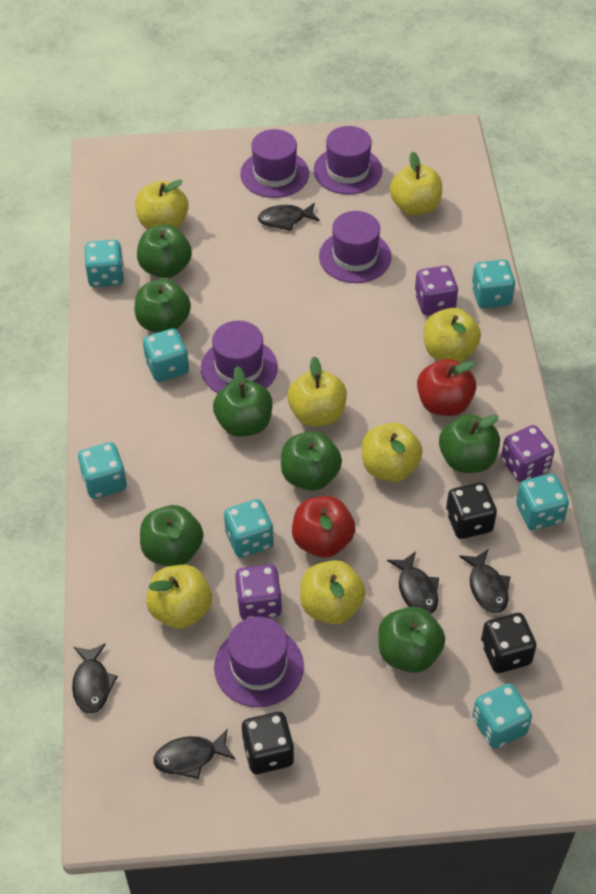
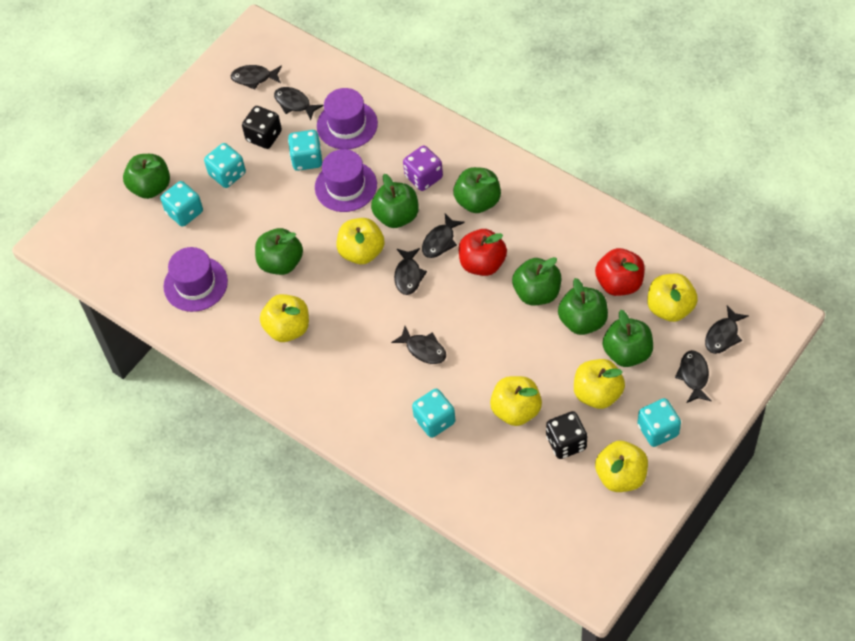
black dice: [242,712,294,774] [446,482,497,539] [481,613,537,673] = 3 -> [242,106,282,149] [546,411,587,459] = 2
black fish: [72,643,118,714] [153,729,235,779] [258,203,320,231] [387,551,439,614] [459,549,510,613] = 5 -> [231,65,282,89] [274,87,324,121] [391,326,446,364] [394,248,427,295] [422,213,465,258] [675,350,712,403] [705,305,748,354] = 7
purple dice: [235,564,282,620] [414,266,458,315] [501,425,554,483] = 3 -> [403,145,443,191] = 1
purple hat: [201,321,278,393] [214,617,304,707] [240,129,309,198] [314,126,382,194] [319,211,392,283] = 5 -> [163,247,228,312] [315,149,377,212] [317,88,378,149] = 3
turquoise dice: [78,442,127,499] [85,240,124,287] [143,328,189,382] [224,499,274,558] [471,259,516,308] [472,683,532,749] [516,474,569,530] = 7 -> [160,181,203,227] [204,143,246,188] [288,130,322,171] [412,389,455,438] [637,398,681,447] = 5
yellow apple: [135,180,188,230] [146,565,212,629] [287,356,347,427] [300,560,366,624] [362,423,423,482] [390,151,442,216] [424,308,481,363] = 7 -> [260,294,309,342] [336,218,384,264] [490,376,542,426] [574,359,625,409] [595,441,648,492] [647,274,698,322] = 6

